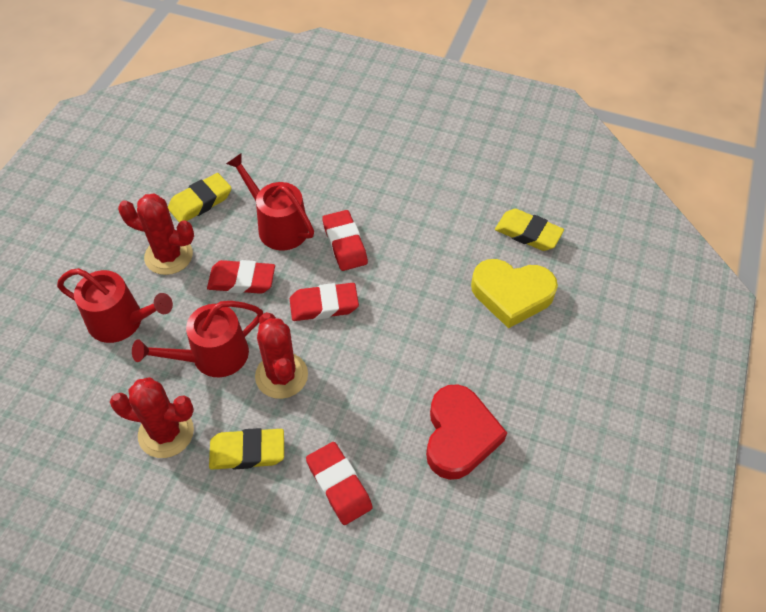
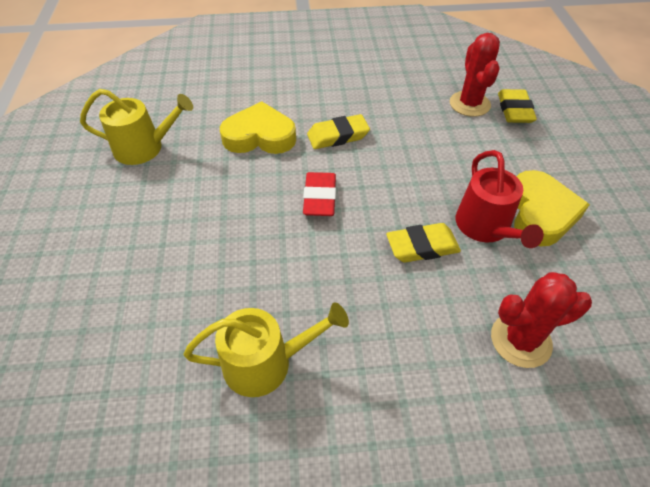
red cactus: [110,377,194,458] [118,194,194,275] [255,312,308,399] = 3 -> [450,33,500,117] [491,272,592,368] = 2
red eraser: [207,260,275,294] [290,283,359,321] [306,442,373,525] [322,210,368,271] = 4 -> [303,172,336,216] = 1
red heart: [426,384,507,480] = 1 -> none = 0
red watering can: [57,268,173,343] [132,301,263,377] [226,154,314,250] = 3 -> [456,150,544,248] = 1
yellow heart: [471,259,558,329] = 1 -> [220,101,296,154] [514,170,590,246] = 2
yellow watering can: none = 0 -> [80,89,193,165] [183,302,349,397] = 2

